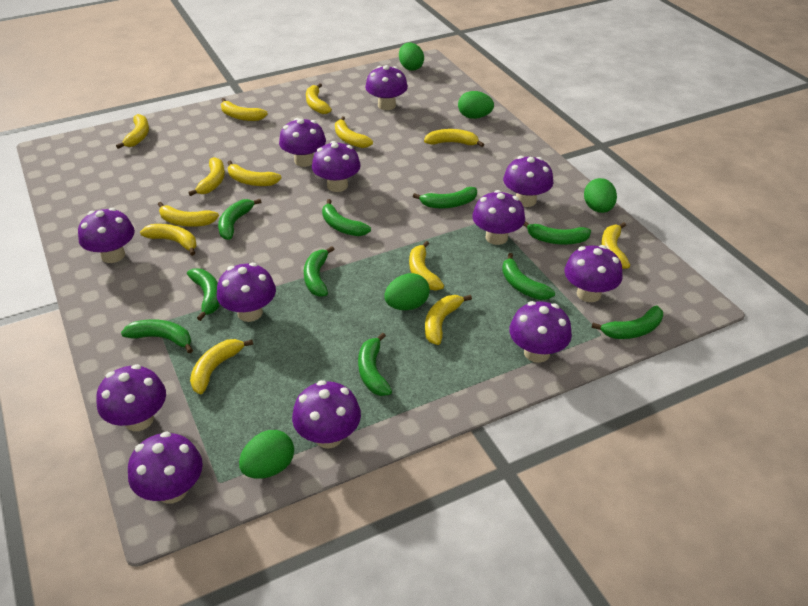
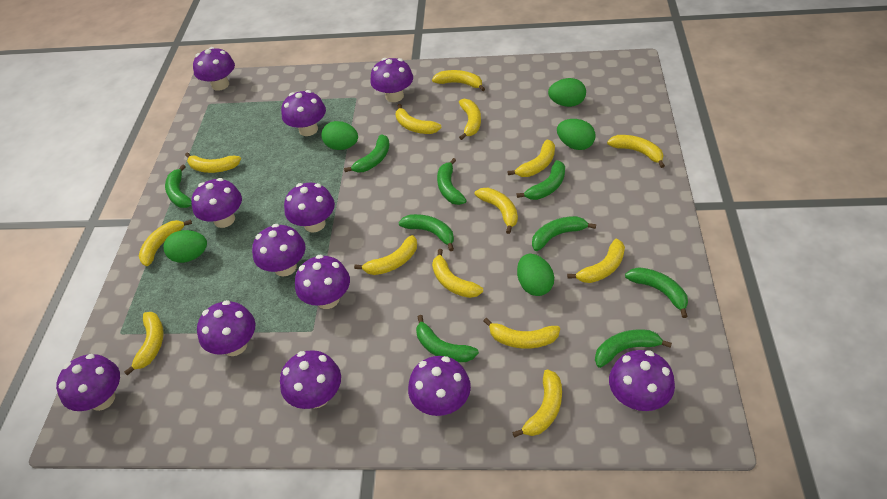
green banana: [121,319,193,354] [187,268,220,321] [218,199,261,240] [304,246,334,297] [322,199,371,236] [358,332,392,396] [413,187,477,208] [502,253,555,300] [524,221,591,245] [591,306,663,339] = 10 -> [165,164,192,208] [344,134,389,173] [398,214,454,251] [416,315,479,362] [437,158,467,205] [517,160,565,200] [532,216,596,251] [595,329,672,368] [625,267,688,318] = 9
yellow banana: [116,114,149,149] [140,224,197,256] [158,202,219,227] [188,157,225,196] [190,339,253,394] [221,98,268,121] [228,161,282,186] [306,83,332,114] [335,116,373,148] [409,241,444,291] [424,129,484,147] [425,295,472,345] [601,222,630,269] = 13 -> [124,312,164,375] [139,220,192,266] [185,153,241,173] [354,235,417,275] [396,104,442,134] [432,70,485,91] [432,249,483,298] [459,99,481,140] [475,188,518,234] [484,318,560,349] [508,139,555,177] [512,369,562,437] [567,239,625,283] [607,135,665,168] = 14

